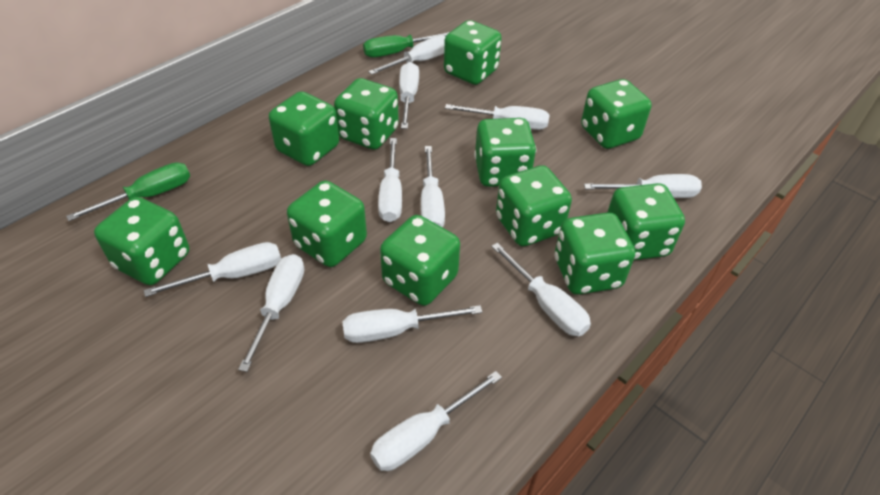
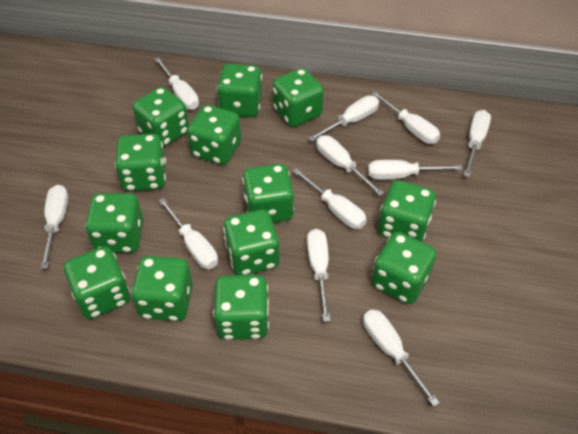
green dice: [94,197,189,285] [269,91,339,166] [287,181,367,267] [334,78,399,150] [380,215,460,306] [444,20,502,85] [474,118,536,187] [496,165,572,246] [555,213,635,295] [581,79,652,149] [607,183,685,260] = 11 -> [64,246,130,319] [85,193,143,253] [115,134,166,191] [131,256,193,321] [133,87,189,147] [187,105,241,165] [213,275,269,340] [217,64,262,117] [223,210,280,275] [242,164,294,223] [273,68,324,127] [372,232,436,304] [378,180,436,242] = 13
green screwdriver: [66,162,190,221] [363,32,450,57] = 2 -> none = 0

